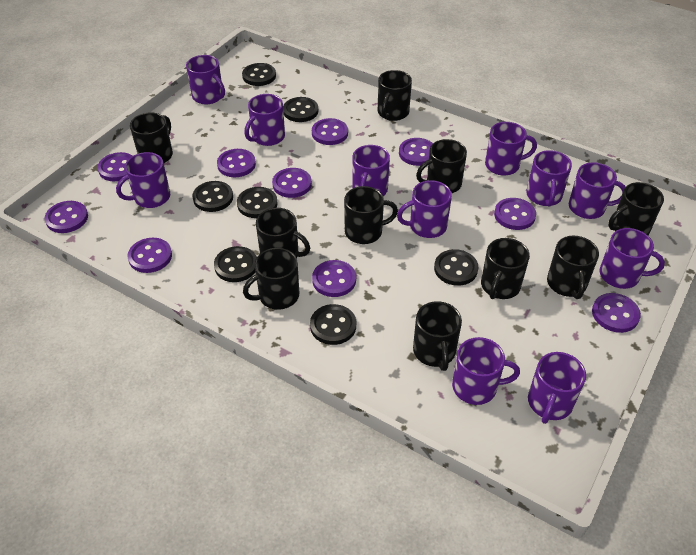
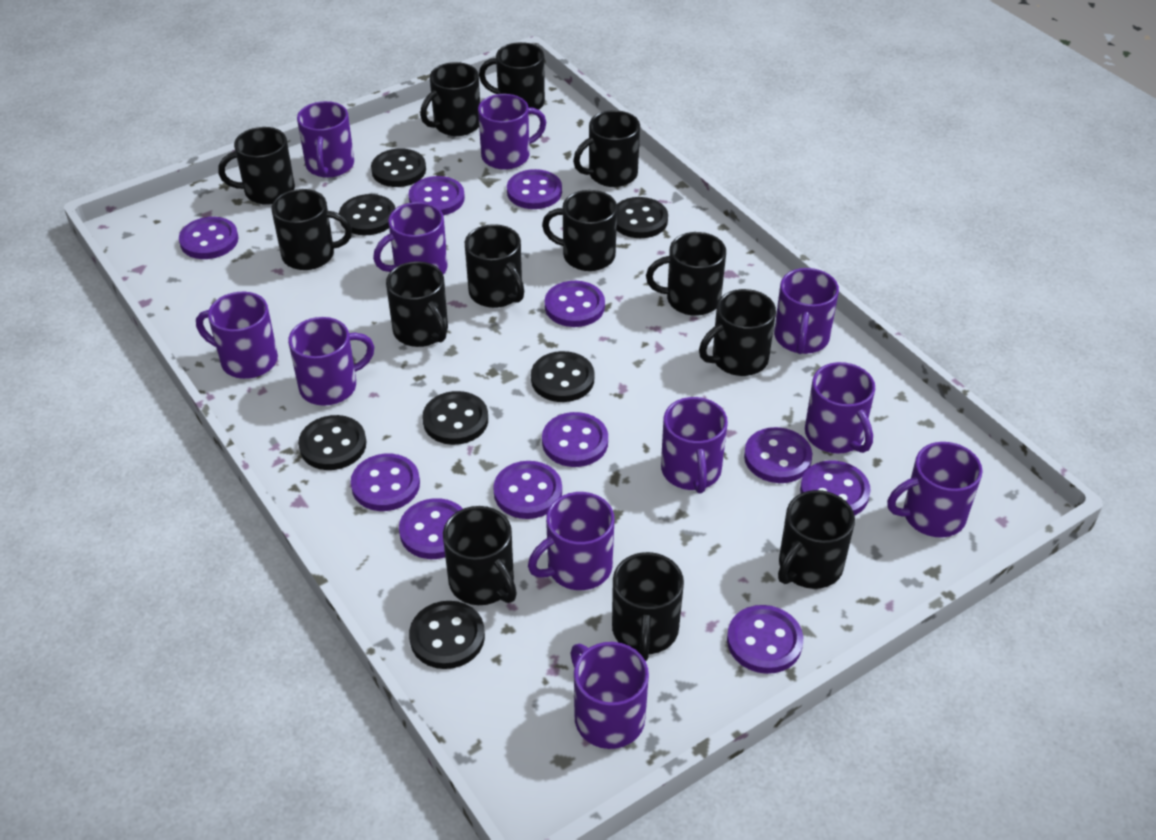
black mug: [130,112,173,163] [243,248,299,310] [256,208,310,258] [344,186,398,244] [378,70,412,121] [413,301,462,371] [416,139,467,193] [481,238,530,299] [547,236,599,299] [608,182,664,235] = 10 -> [218,127,295,205] [271,189,352,270] [386,261,448,347] [420,62,480,136] [443,506,517,605] [465,224,524,308] [479,42,545,110] [542,190,617,271] [573,110,640,187] [612,552,684,661] [646,232,726,316] [699,289,776,376] [778,490,855,589] = 13
purple button: [44,201,88,233] [97,152,133,181] [127,238,172,273] [217,149,256,177] [272,168,312,198] [312,118,348,145] [312,260,356,297] [399,138,433,166] [494,198,536,230] [592,293,641,333] = 10 -> [179,217,238,259] [351,454,420,511] [399,498,463,559] [408,176,465,216] [493,461,562,519] [507,169,562,209] [542,412,608,467] [545,281,605,327] [727,605,803,674] [744,427,812,483] [800,460,871,516] = 11

